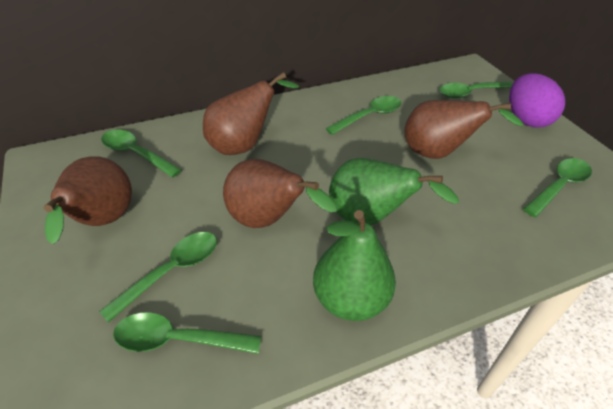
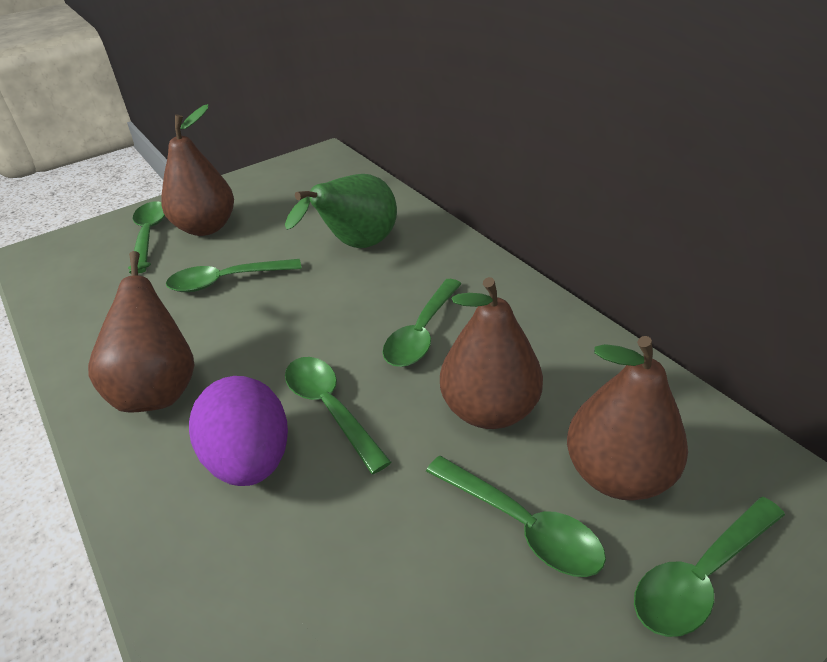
green pear: [313,210,396,321] [329,158,459,225] = 2 -> [285,174,397,248] = 1

